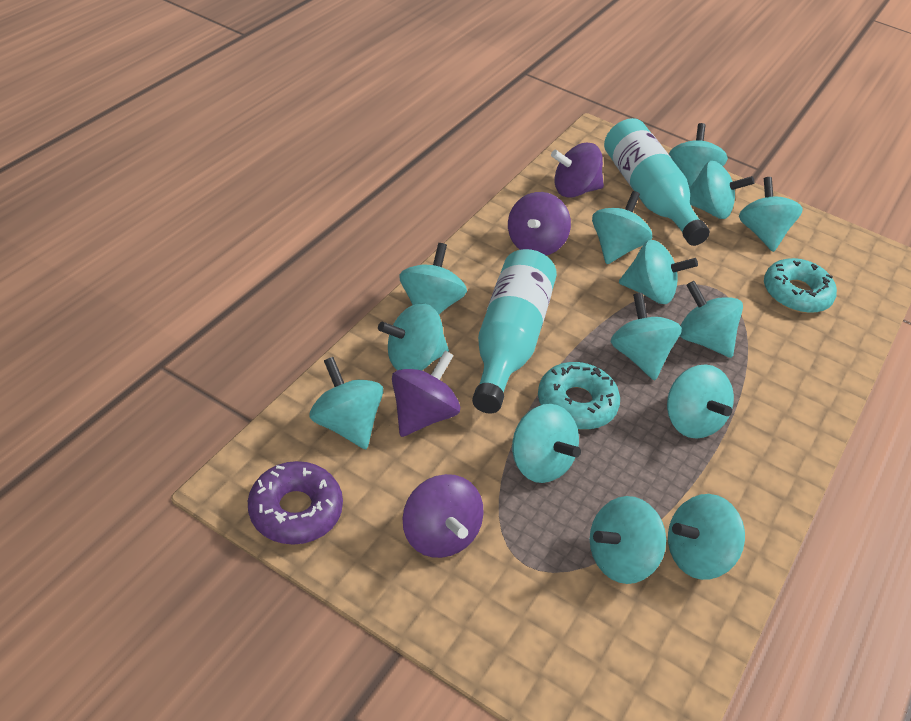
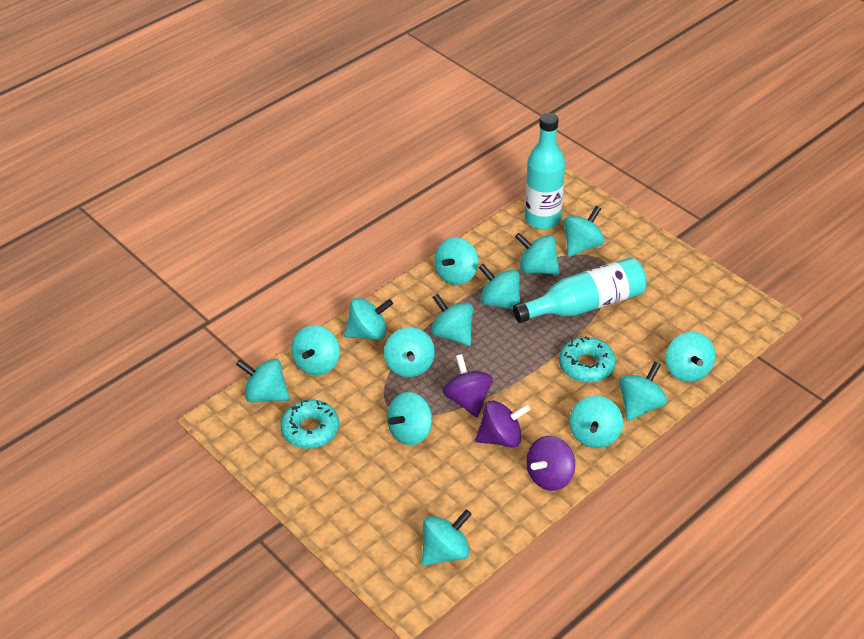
purple donut: [248,461,343,545] = 1 -> none = 0
purple spinning top: [392,351,460,437] [403,474,484,558] [508,192,571,255] [551,143,604,198] = 4 -> [443,354,493,417] [475,400,531,448] [526,436,575,491] = 3

